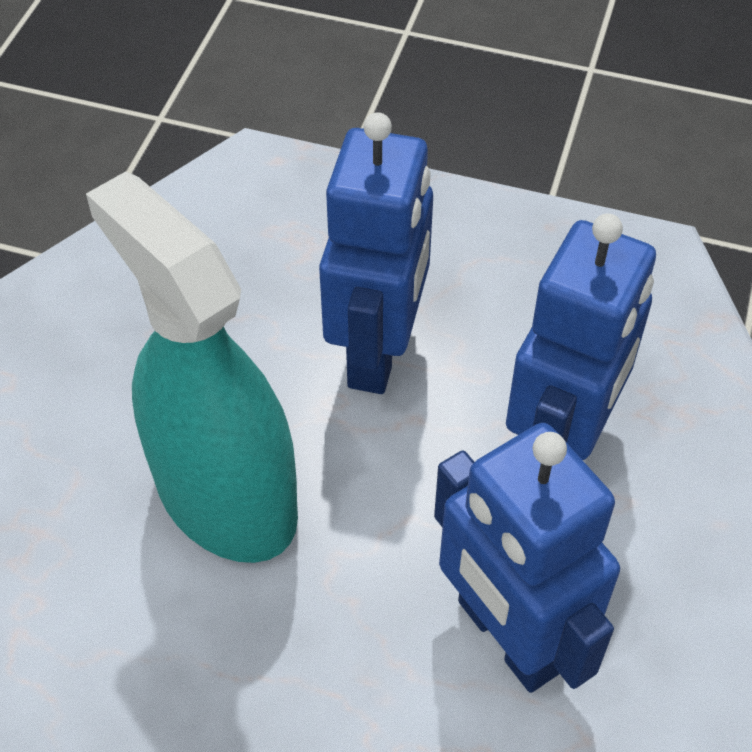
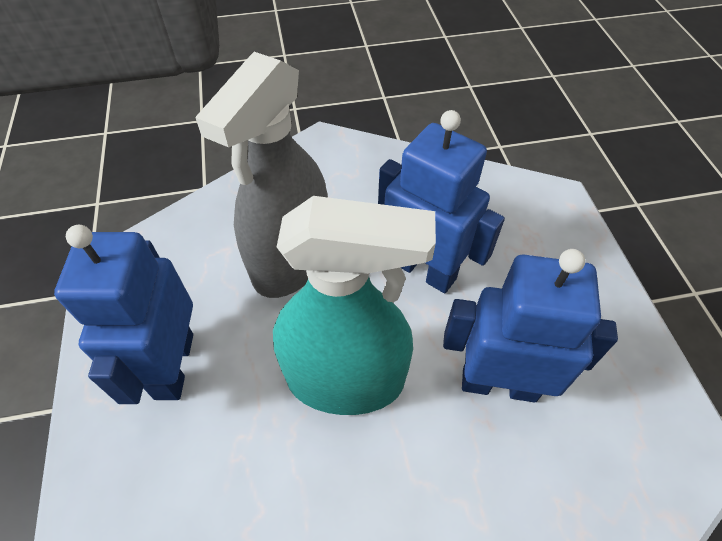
grey spray bottle: none = 0 -> [195,52,328,298] = 1

